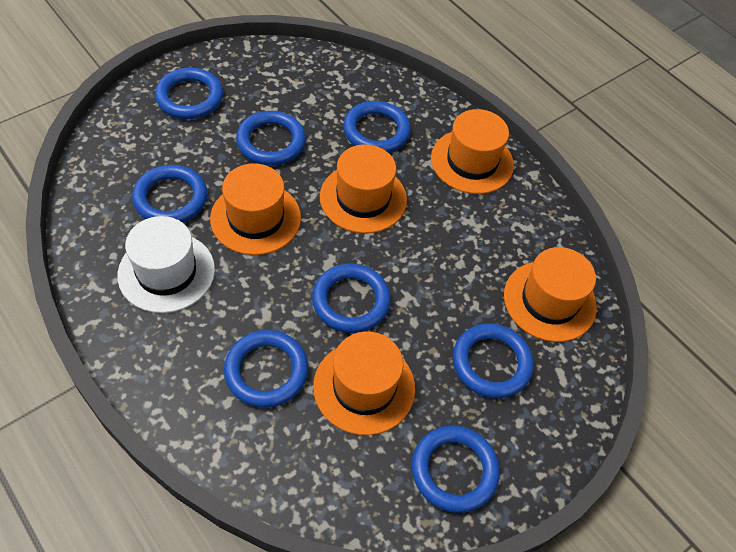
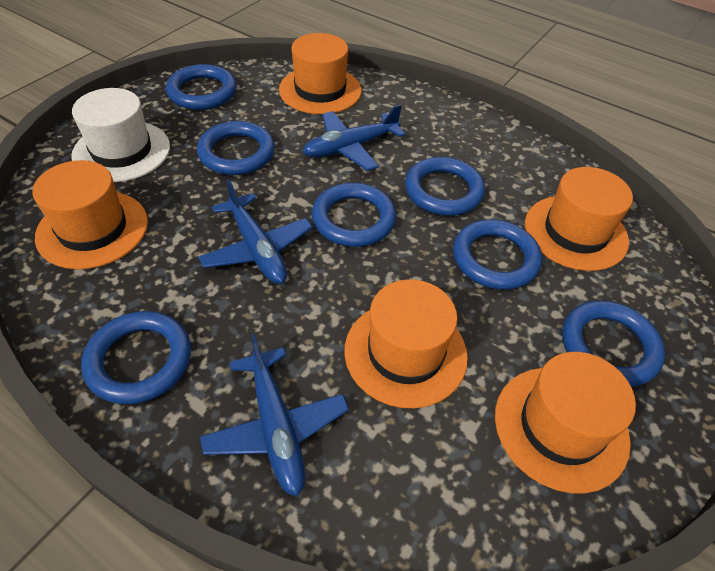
blue plane: none = 0 -> [198,179,313,284] [200,334,349,496] [303,104,406,171] = 3
blue ring: [132,165,207,223] [155,68,223,119] [224,330,308,408] [236,111,306,166] [312,263,391,333] [343,101,411,153] [412,426,500,513] [453,324,534,398] = 8 -> [81,311,191,404] [166,64,237,110] [197,121,275,175] [312,183,396,247] [405,157,485,216] [453,220,542,290] [562,300,665,387] = 7

